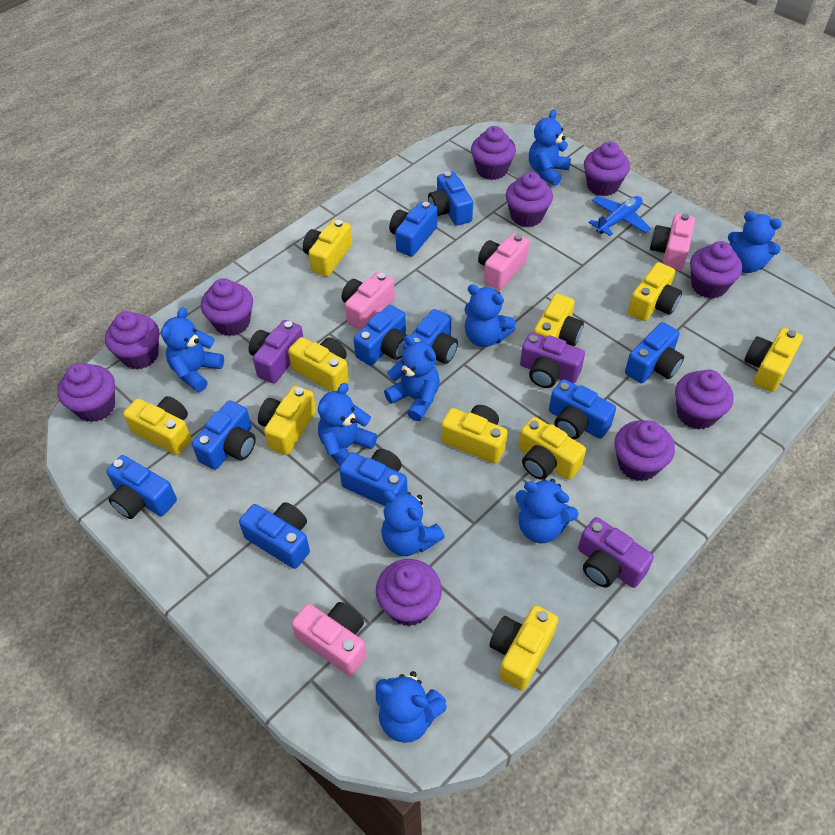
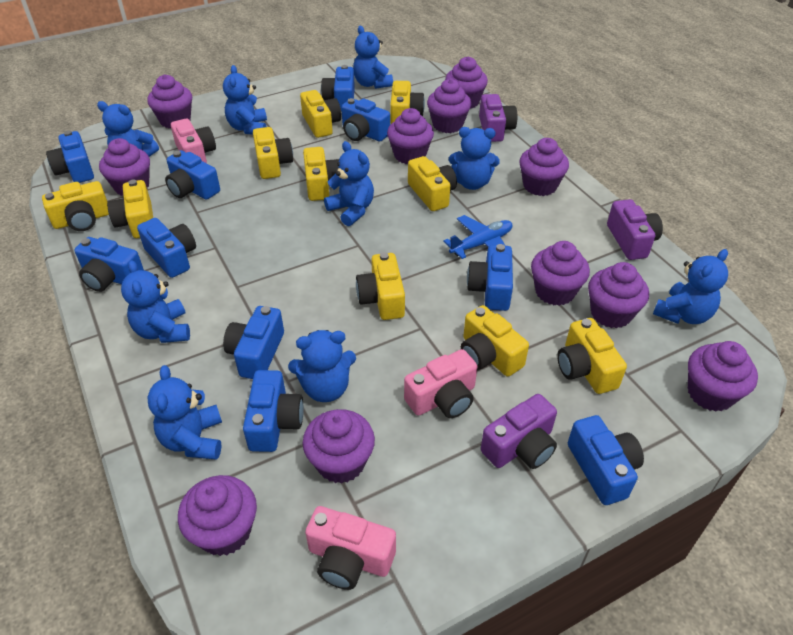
pink camera: [292,602,367,676] [342,271,395,330] [478,233,530,290] [650,213,695,271] = 4 -> [171,119,216,163] [305,506,396,590] [404,349,477,418] = 3
purple cupcake: [57,363,115,422] [105,311,159,369] [201,279,253,336] [376,559,442,626] [471,126,516,180] [506,172,553,227] [584,141,630,196] [615,420,675,481] [675,370,733,430] [690,241,742,298] = 10 -> [99,138,150,196] [148,75,192,128] [178,475,257,556] [303,409,375,484] [387,108,434,164] [427,79,471,133] [445,56,488,109] [519,138,569,196] [531,241,590,306] [588,262,649,328] [688,341,758,412] = 11

